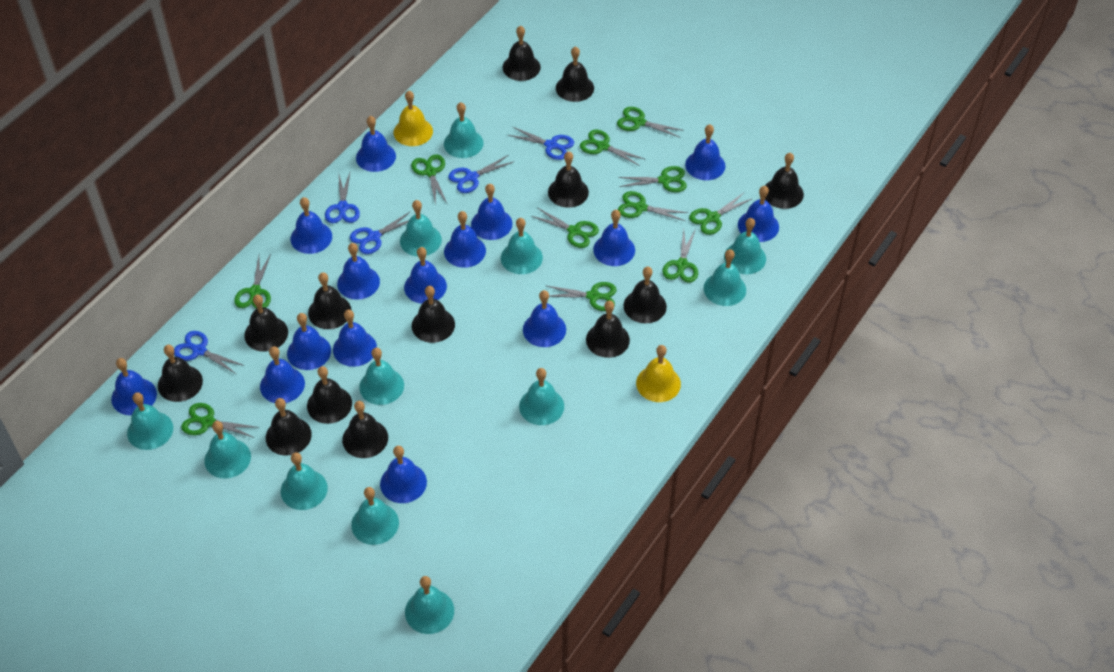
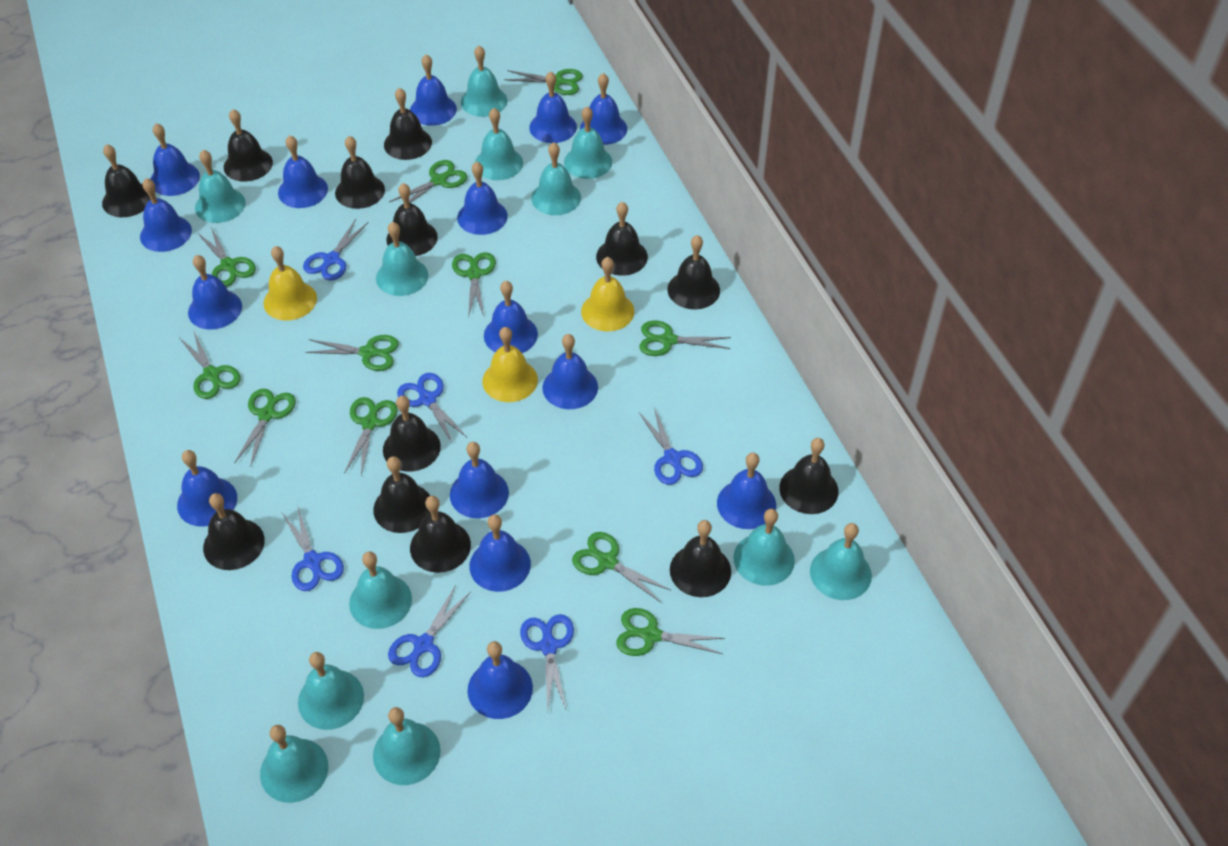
blue scissors: [174,331,244,374] [325,173,360,223] [350,211,411,254] [448,155,515,193] [508,127,574,160] = 5 -> [282,507,344,591] [303,219,368,281] [388,585,471,677] [397,373,467,444] [520,614,574,712] [639,407,703,485] = 6
yellow bell: [393,91,433,146] [636,345,681,402] = 2 -> [264,246,317,320] [482,327,538,402] [581,257,635,332] = 3

